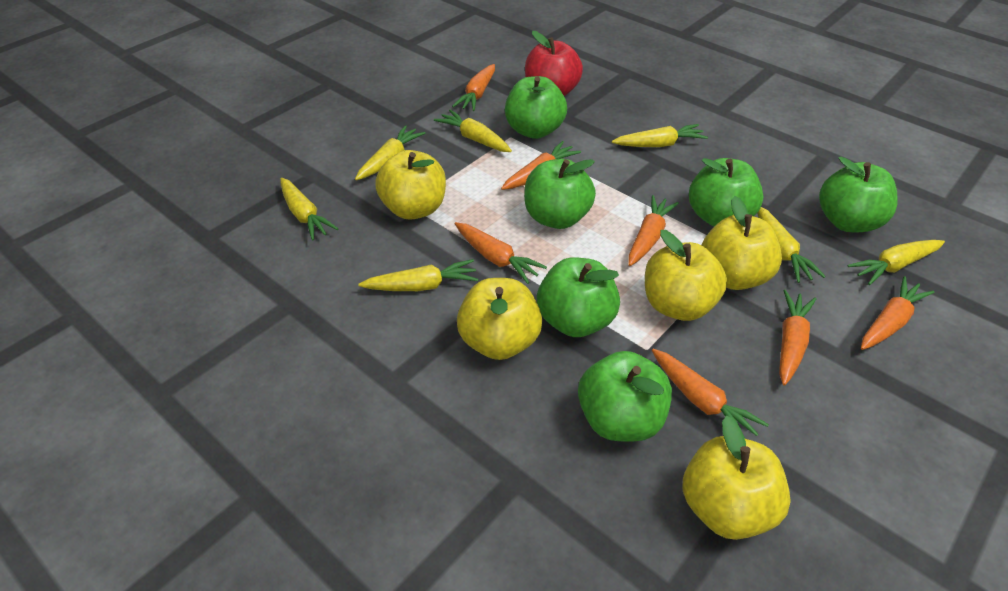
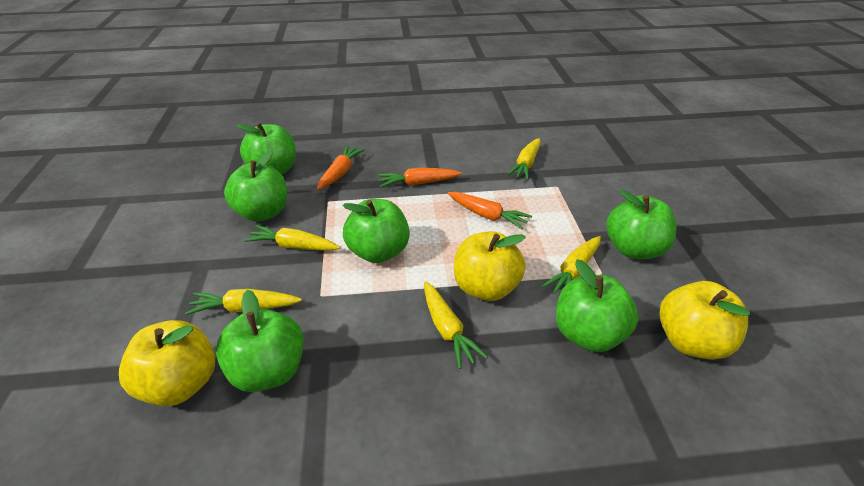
orange carrot: [452,64,495,111] [455,222,547,284] [501,141,581,190] [628,195,679,266] [652,349,769,438] [779,290,817,386] [861,276,934,350] = 7 -> [317,146,365,190] [378,168,462,187] [448,192,532,230] = 3
red apple: [525,31,583,96] = 1 -> none = 0
yellow apple: [375,150,446,220] [457,278,542,360] [645,230,727,321] [682,416,791,540] [702,196,782,290] = 5 -> [119,320,215,406] [454,231,526,301] [659,281,750,360] = 3
yellow carrot: [280,178,339,241] [355,125,425,180] [358,259,478,291] [434,110,512,152] [612,124,708,147] [757,207,826,283] [847,240,945,285] = 7 -> [185,289,302,315] [244,225,341,251] [424,281,488,369] [507,138,541,180] [541,236,601,294] = 5

